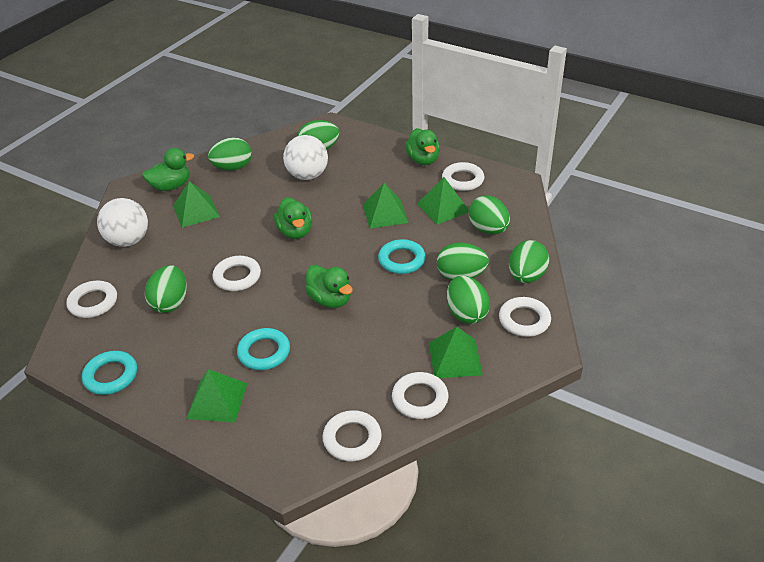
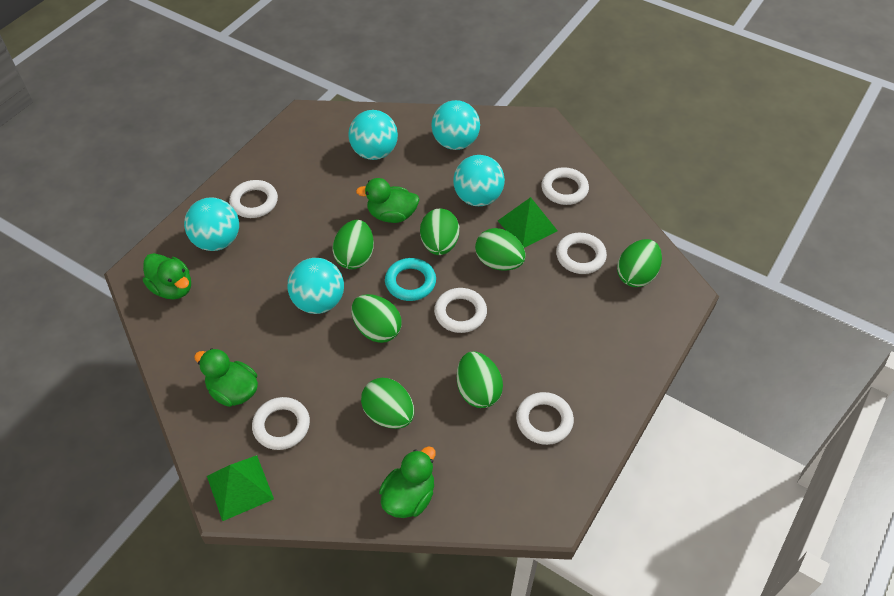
green pyramid: [173,181,220,228] [186,369,247,423] [363,183,409,228] [417,177,469,224] [429,327,483,378] = 5 -> [207,455,274,521] [498,197,558,248] = 2
turquoise ball: none = 0 -> [184,197,239,251] [287,258,344,314] [348,110,398,160] [431,100,480,150] [453,155,505,206] = 5
turquoise ring: [82,351,137,395] [237,328,290,370] [378,239,426,274] = 3 -> [385,258,436,301] = 1
white ball: [97,198,148,247] [283,135,328,180] = 2 -> none = 0

